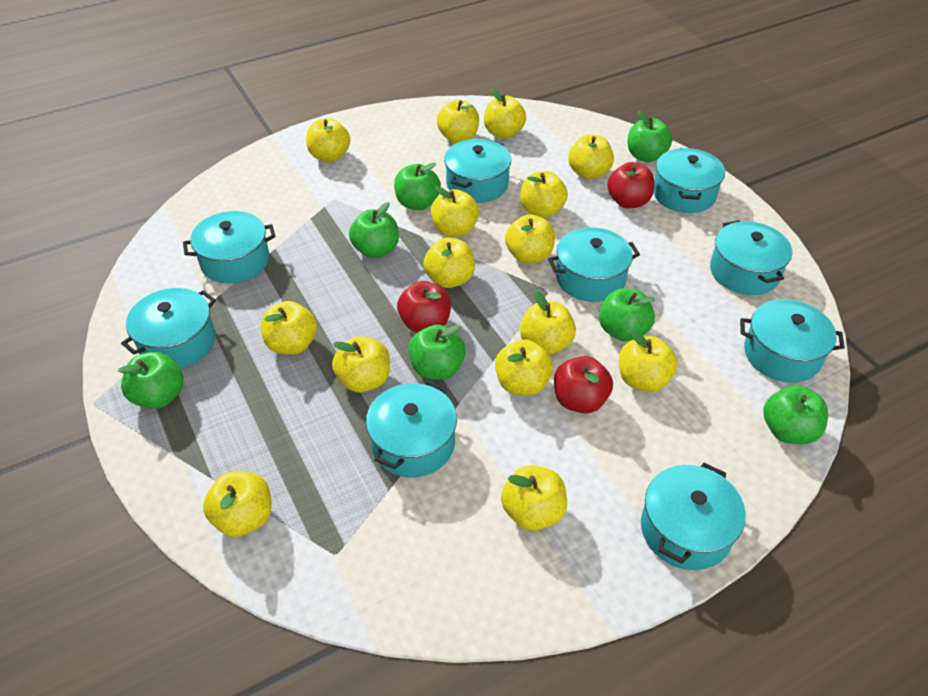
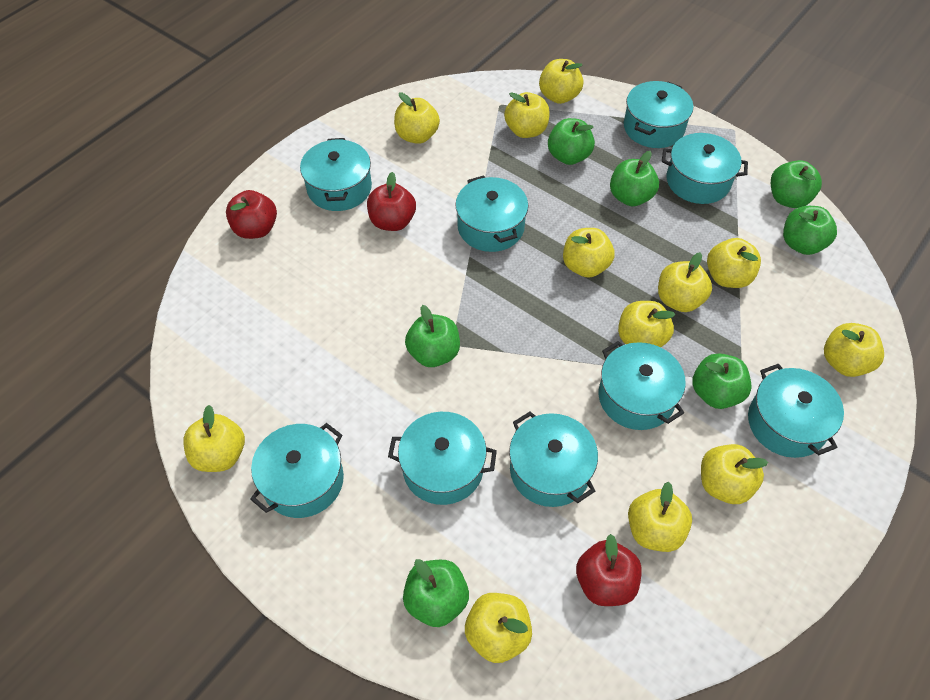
yellow apple: [203,472,272,537] [261,301,317,355] [306,118,350,162] [332,336,390,392] [423,238,475,288] [431,186,479,237] [437,100,479,143] [484,89,526,139] [495,339,553,396] [501,465,567,531] [505,214,555,264] [520,171,568,218] [520,291,576,355] [568,134,614,179] [619,330,678,392] = 15 -> [183,405,245,472] [394,92,440,144] [465,593,532,663] [504,92,550,138] [539,59,584,104] [563,228,615,278] [618,301,675,347] [628,482,692,552] [658,252,712,312] [701,444,768,504] [707,238,761,288] [824,323,884,377] = 12

